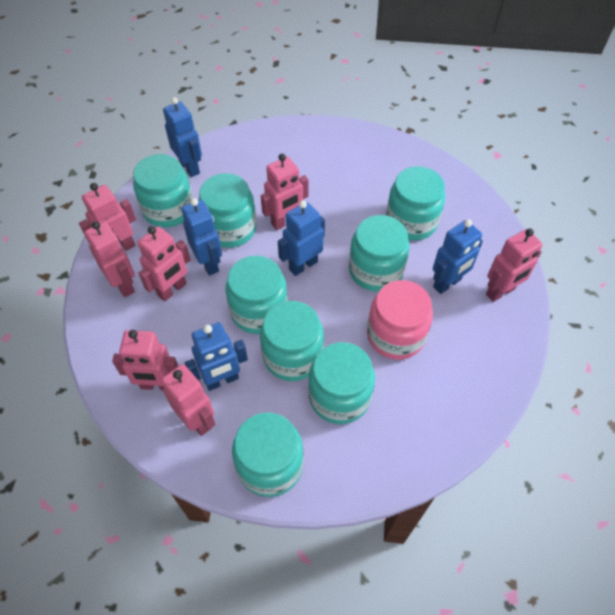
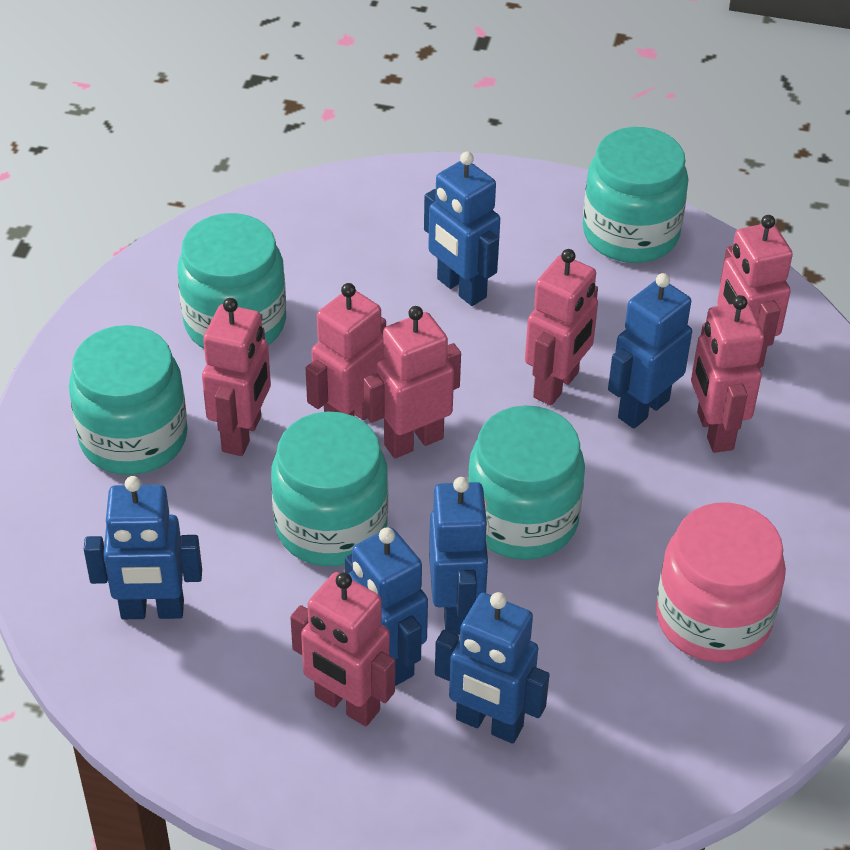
blue robot: [163,97,202,177] [181,198,222,276] [185,322,248,391] [278,200,325,276] [433,219,483,294] = 5 -> [84,476,202,619] [345,527,428,686] [424,152,500,306] [429,477,489,635] [435,592,550,744] [608,273,692,429] = 6
turquoise jar: [133,154,193,228] [199,173,256,248] [226,256,288,334] [232,412,304,497] [260,301,324,381] [308,342,375,424] [349,215,409,292] [386,166,445,241] = 8 -> [69,325,188,475] [178,213,286,348] [271,411,388,566] [468,405,585,560] [583,127,688,263] = 5

